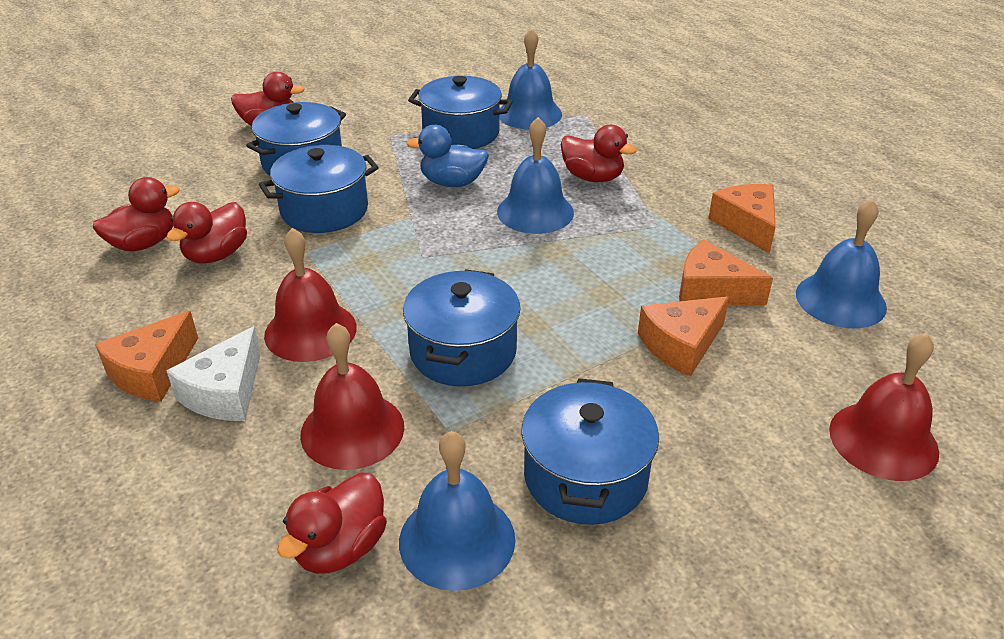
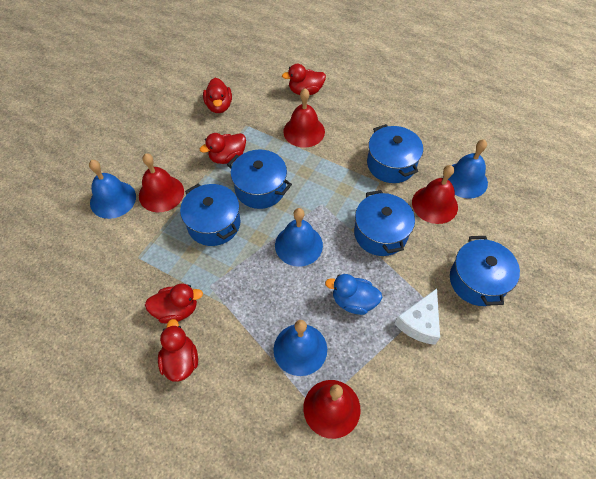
orange cheese: [95,311,198,402] [638,296,729,377] [679,240,773,306] [708,184,776,254] = 4 -> none = 0
red bell: [264,228,357,362] [300,323,404,470] [829,333,939,481] = 3 -> [139,153,184,212] [283,88,325,148] [303,380,360,439] [412,165,458,224] = 4

